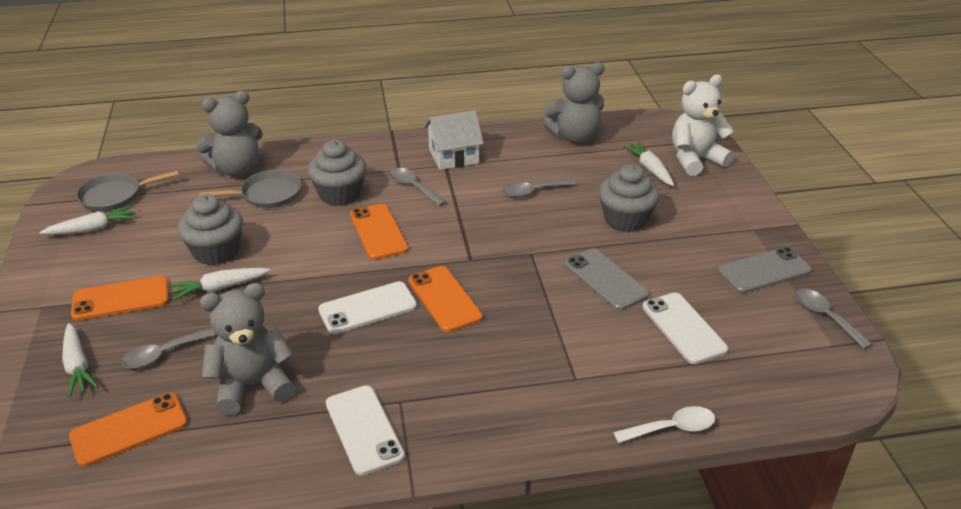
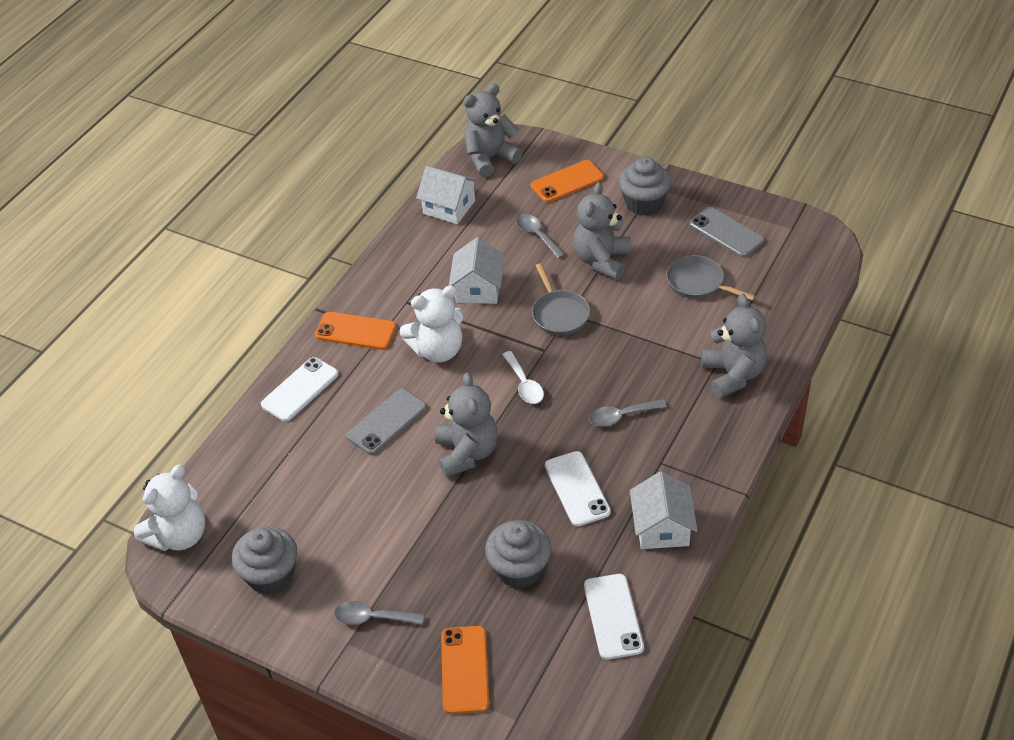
grey spoon: [121,328,217,369] [389,168,447,206] [503,179,576,197] [795,289,872,349] = 4 -> [334,601,424,625] [517,214,566,259] [589,399,667,427] = 3
grey teddy bear: [196,91,263,176] [200,283,295,416] [543,62,604,143] = 3 -> [435,372,498,478] [463,84,522,177] [573,182,631,280] [701,294,767,398] = 4
orange phone: [69,393,187,467] [71,276,169,321] [350,204,408,260] [408,266,483,332] = 4 -> [315,312,396,350] [441,626,489,714] [531,160,604,203] = 3
white carrot: [39,206,136,235] [62,323,98,397] [170,268,271,300] [622,142,674,186] = 4 -> none = 0
white house: [424,110,484,170] = 1 -> [416,166,478,224] [449,237,505,304] [630,471,698,549] = 3
white teddy bear: [672,75,734,176] = 1 -> [133,464,205,551] [399,285,465,362] = 2

